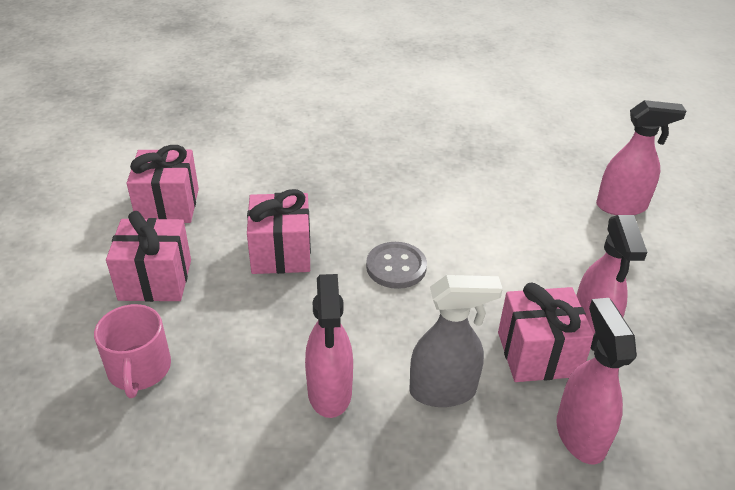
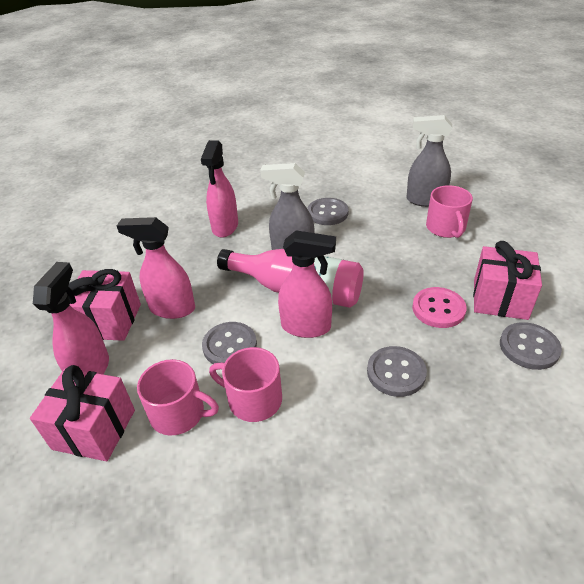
grey button: [366,242,427,289] = 1 -> [202,322,257,364] [307,198,349,225] [367,346,427,397] [500,322,562,370] = 4
grey spray bottle: [409,275,503,407] = 1 -> [260,163,315,250] [406,115,452,207] = 2
pink bottle: none = 0 -> [217,249,364,308] = 1
pink button: none = 0 -> [412,287,467,328] = 1
pink gift: [106,211,191,302] [127,145,199,223] [247,189,311,274] [498,283,594,382] = 4 -> [30,365,135,461] [68,269,141,341] [473,241,542,320] = 3
pink mug: [94,304,171,398] = 1 -> [137,359,219,436] [209,347,282,422] [426,185,473,238] = 3

